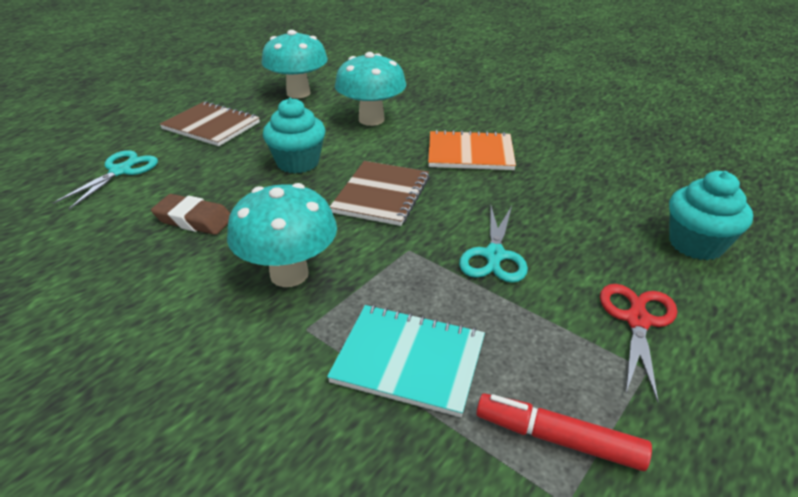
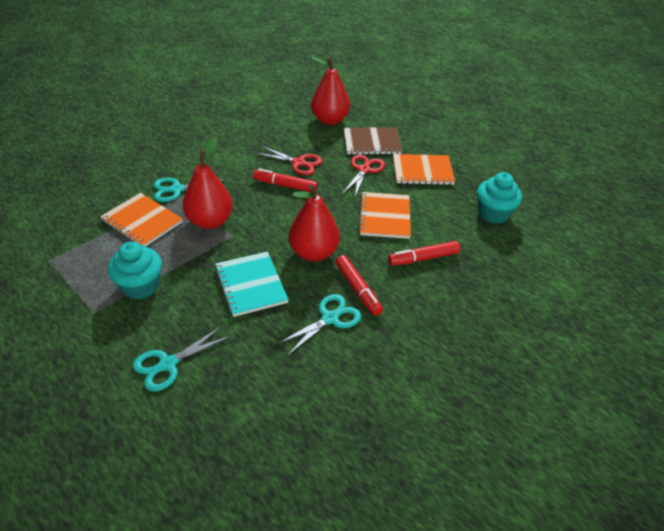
brown eraser: [151,194,230,235] = 1 -> none = 0
brown notebook: [160,101,260,146] [330,161,430,226] = 2 -> [344,127,402,155] = 1
orange notebook: [428,130,516,170] = 1 -> [100,193,183,246] [358,192,411,239] [393,154,455,185] = 3
red marker: [476,393,652,471] = 1 -> [253,168,318,192] [335,255,383,316] [388,241,460,266] = 3
red pear: none = 0 -> [183,138,233,229] [288,184,340,261] [310,56,350,125] = 3
red scissors: [600,284,677,402] = 1 -> [256,146,322,175] [342,155,385,196] = 2
turquoise mushroom: [227,183,337,287] [261,30,328,98] [335,52,406,126] = 3 -> none = 0
turquoise scissors: [53,150,158,210] [459,206,528,283] = 2 -> [133,326,230,391] [154,178,228,202] [277,294,362,356] = 3

